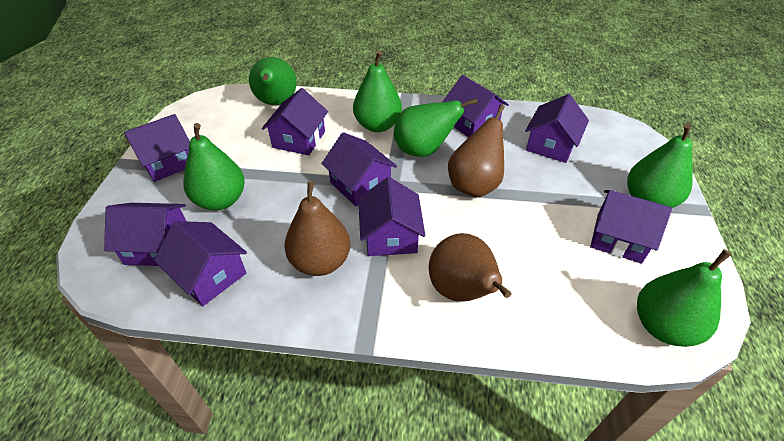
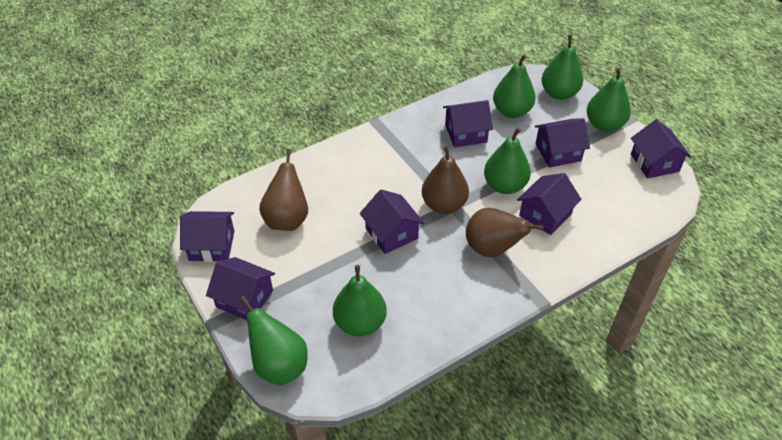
purple house: [104,203,187,266] [124,114,190,182] [154,221,247,306] [262,88,328,155] [321,132,397,206] [358,177,426,256] [443,75,509,137] [525,94,589,163] [590,190,672,263] = 9 -> [180,211,234,262] [206,257,275,320] [360,189,424,254] [443,100,493,147] [517,173,582,235] [535,118,590,168] [631,119,691,179] = 7

